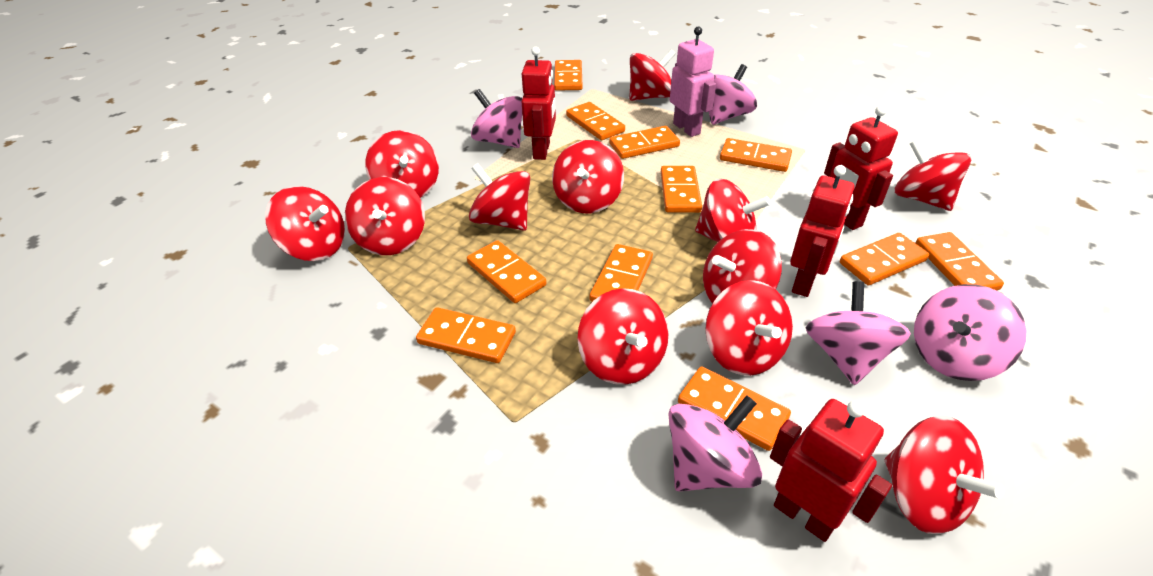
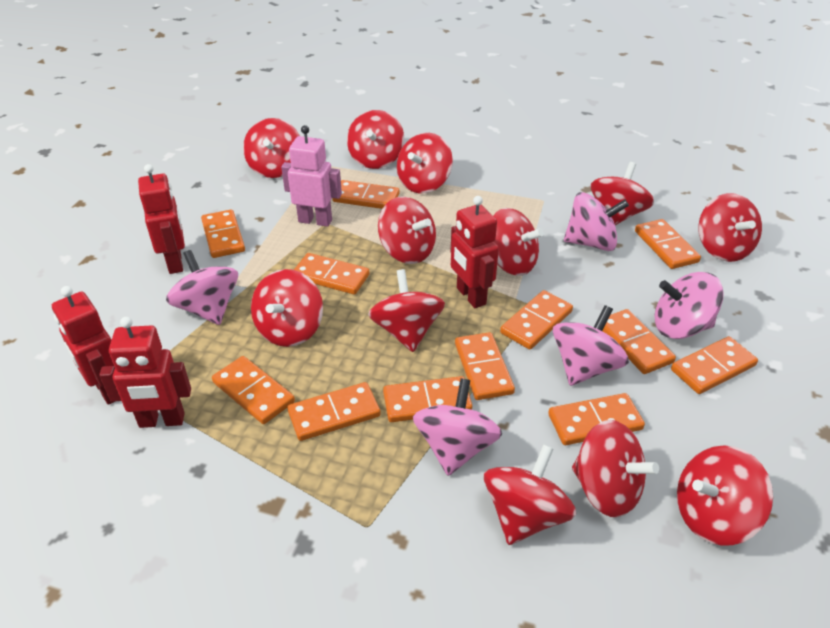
orange domino: [416,307,516,363] [467,240,546,303] [554,60,583,91] [566,102,625,140] [590,244,653,302] [609,126,680,159] [661,166,702,213] [678,366,791,451] [720,138,792,172] [840,233,929,285] [915,232,1004,290] = 11 -> [201,210,245,258] [212,356,295,424] [287,382,381,441] [294,253,369,294] [332,180,400,209] [383,376,472,422] [455,332,515,400] [500,290,573,350] [548,393,645,445] [603,309,676,374] [635,219,701,269] [671,336,758,394] = 12

